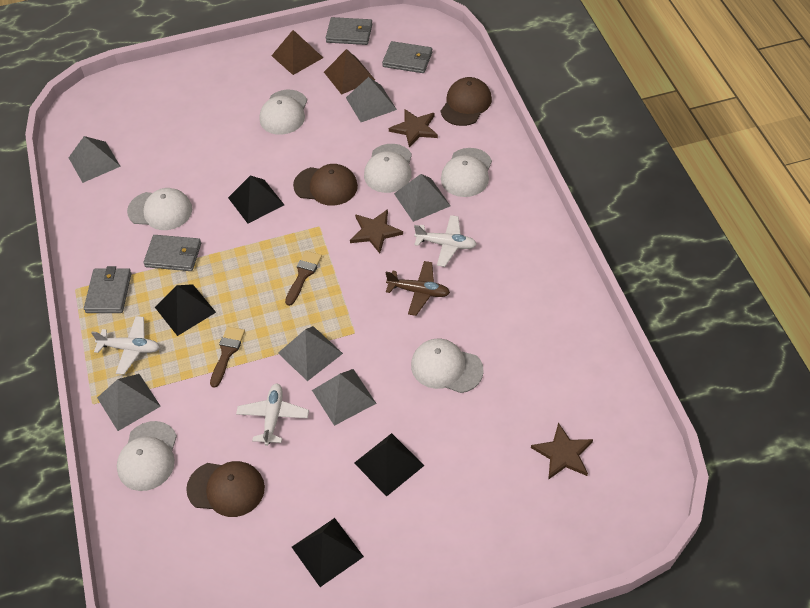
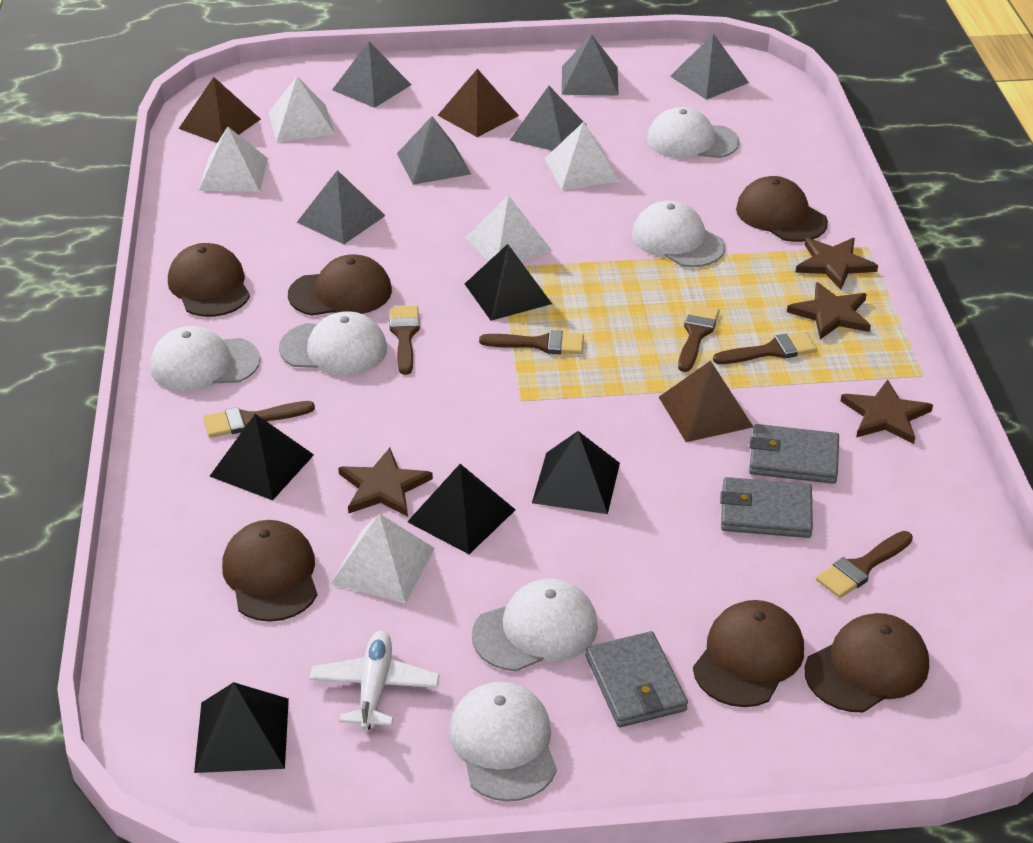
black pyramid: [155,284,216,336] [228,176,284,224] [292,518,364,587] [354,433,424,497] = 4 -> [194,682,289,773] [209,414,314,500] [407,464,516,554] [465,244,552,321] [532,431,620,514] = 5
brown brush: [210,327,245,388] [285,251,322,306] = 2 -> [203,401,315,438] [389,306,420,375] [479,330,584,354] [678,304,720,372] [713,332,817,364] [816,531,913,598] = 6
brown cap: [186,461,265,517] [293,164,358,206] [441,77,492,126] = 3 -> [168,243,250,317] [222,520,317,622] [288,254,392,316] [693,600,804,707] [736,176,828,242] [804,613,929,712] = 6
brown plane: [386,261,450,316] = 1 -> none = 0
brown pyramid: [271,30,323,75] [324,49,375,95] = 2 -> [178,77,261,143] [437,69,519,137] [659,361,753,442] = 3
brown star: [350,209,403,253] [389,109,438,148] [531,423,593,480] = 3 -> [338,448,433,517] [787,282,871,339] [795,238,878,290] [841,379,933,444] = 4
grey wallet: [84,266,131,313] [143,235,201,271] [326,17,372,45] [382,41,432,73] = 4 -> [586,631,688,727] [720,477,813,538] [749,424,839,484] = 3
white plane: [91,316,160,375] [236,383,309,446] [414,215,477,267] = 3 -> [310,631,440,730] = 1
white pyramid: none = 0 -> [198,126,268,192] [269,77,335,142] [331,513,435,603] [465,195,552,262] [545,122,620,190] = 5

